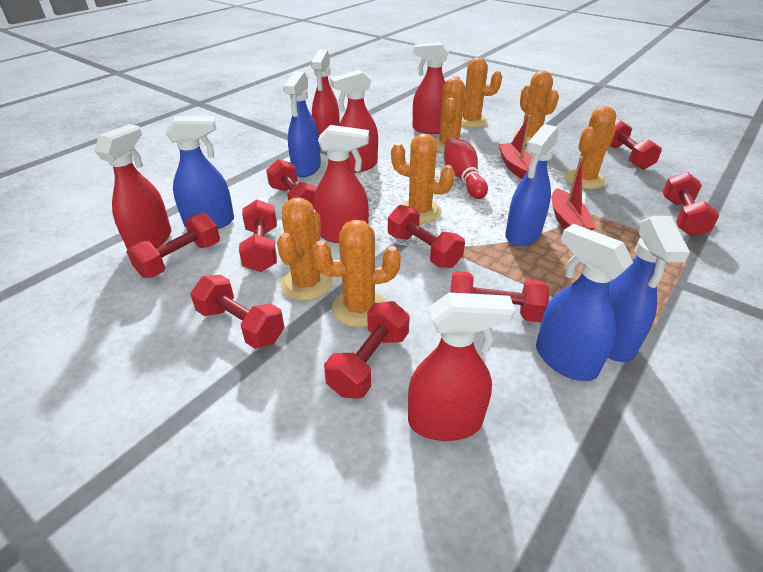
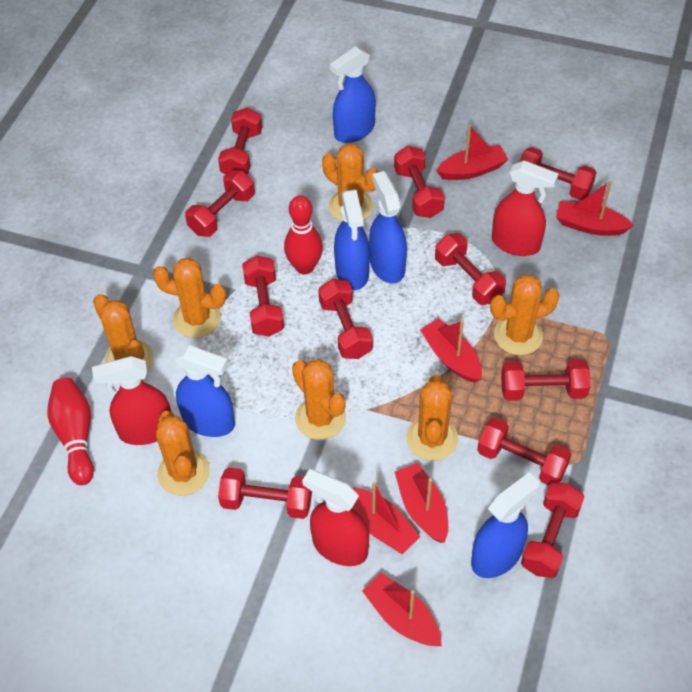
red boat: [498,115,532,179] [552,156,596,230] = 2 -> [352,481,420,554] [362,573,442,646] [395,463,448,543] [420,318,482,383] [436,125,509,180] [556,181,634,236] = 6
red bowling pin: [444,137,488,199] = 1 -> [48,378,94,485] [284,195,323,275] = 2
red dumbbell: [127,213,220,278] [190,275,284,349] [239,199,277,272] [266,159,317,208] [324,301,410,398] [388,205,465,268] [450,271,549,322] [610,119,662,170] [663,172,719,237] = 9 -> [185,170,255,237] [218,107,262,174] [218,467,312,519] [242,256,284,337] [318,279,373,359] [394,146,445,218] [435,233,506,305] [477,417,572,485] [501,360,591,401] [519,147,597,200] [521,482,585,578] = 11
red spray bottle: [94,124,171,249] [311,50,340,136] [314,125,369,243] [330,70,378,173] [408,292,515,441] [413,42,449,134] = 6 -> [92,356,171,445] [302,469,369,566] [492,161,559,256] = 3

